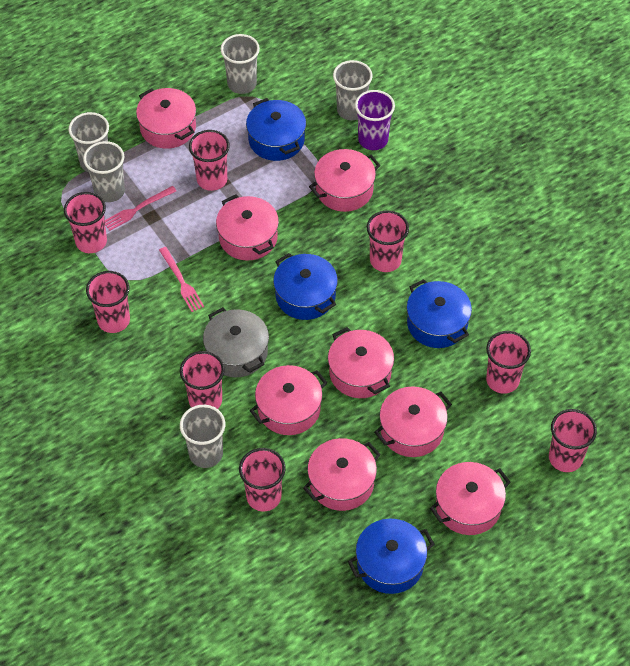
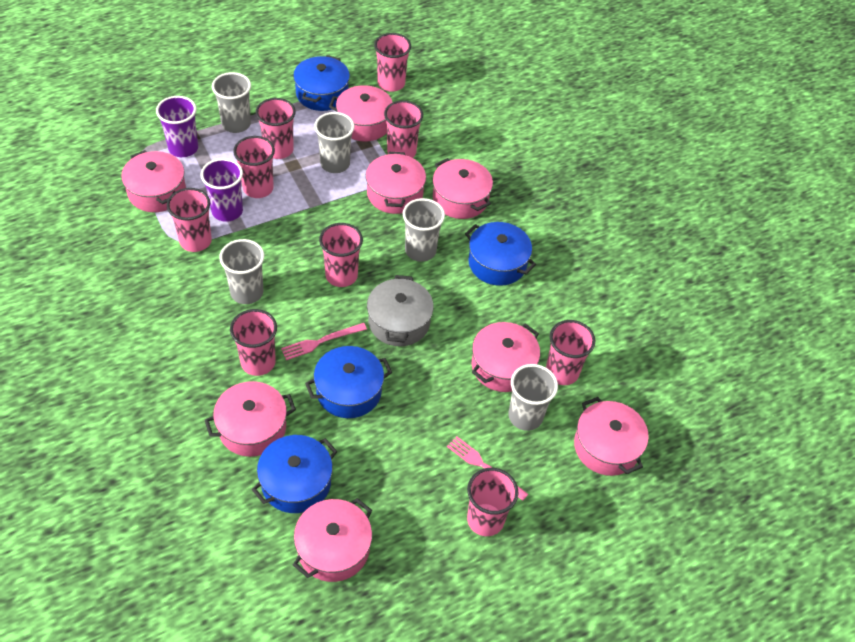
pink cup: [64,192,107,253] [86,271,130,333] [180,351,225,409] [189,130,230,191] [239,448,286,512] [367,210,409,272] [486,331,531,394] [549,409,597,472] = 8 -> [167,188,212,252] [230,309,277,376] [233,136,275,198] [256,98,296,159] [319,223,363,287] [374,33,411,92] [384,100,423,158] [467,468,518,536] [546,320,595,385] = 9
purple cup: [355,90,395,150] = 1 -> [156,96,198,157] [201,158,243,222] = 2

